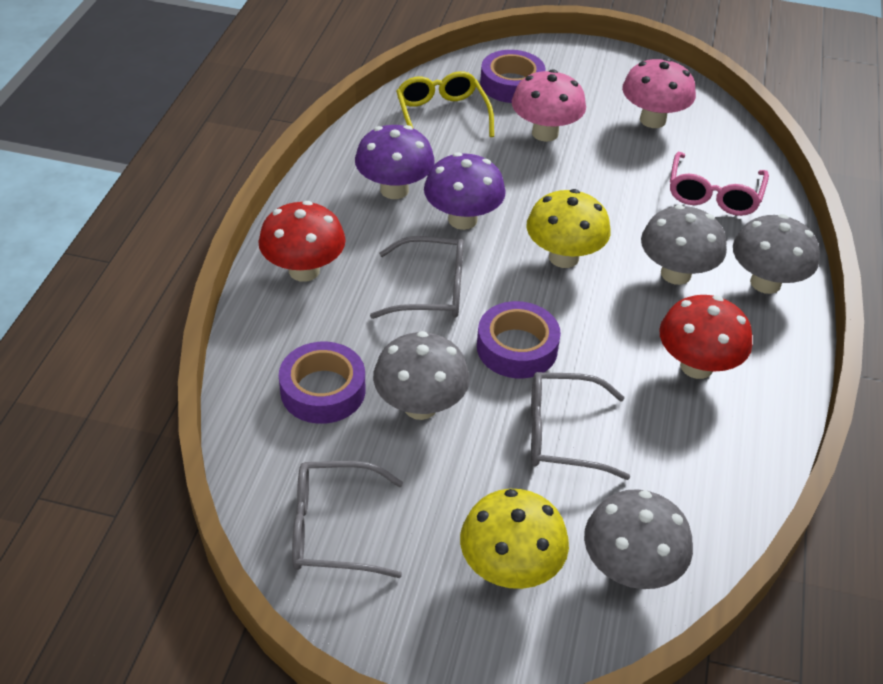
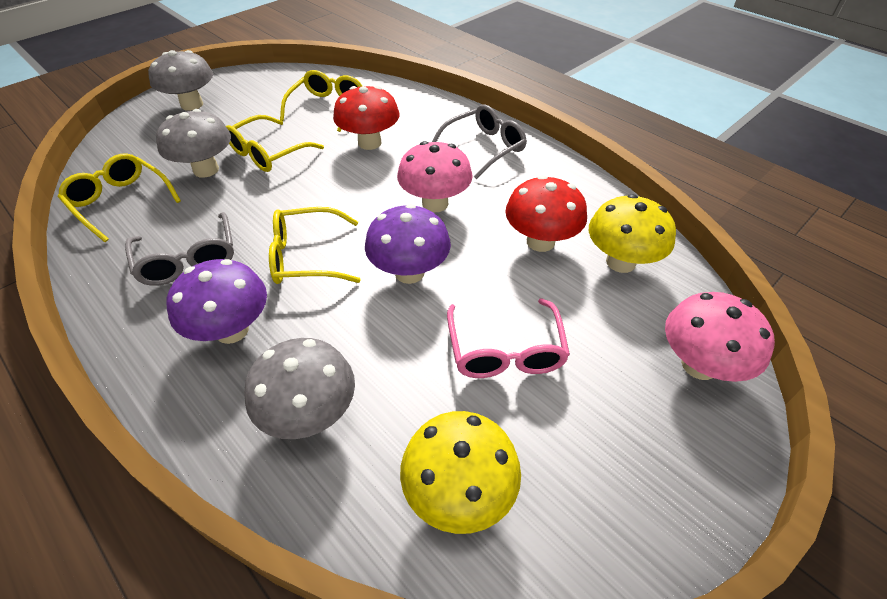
grey glasses: [292,461,403,578] [370,236,464,319] [531,372,630,480] = 3 -> [125,212,234,286] [432,104,527,179] = 2
grey mushroom: [373,331,470,420] [584,489,693,589] [641,205,727,285] [733,214,820,294] = 4 -> [148,50,213,111] [156,109,231,178] [244,338,355,439] = 3
purple tape: [279,342,365,424] [477,301,561,378] [480,50,545,103] = 3 -> none = 0
yellow glasses: [396,71,494,137] = 1 -> [58,153,181,242] [226,115,324,172] [269,207,360,284] [280,70,362,132] = 4

